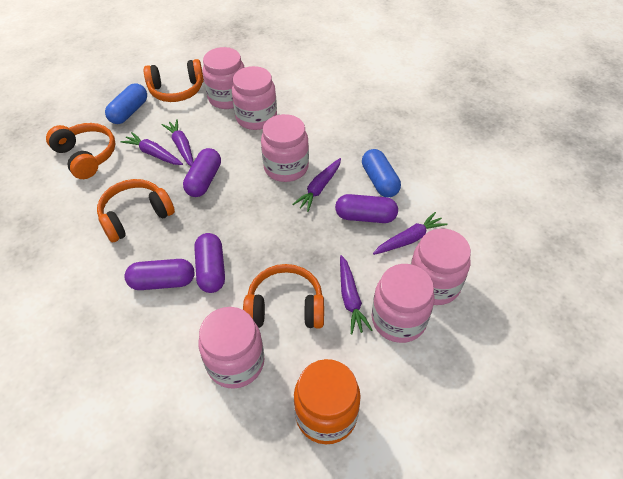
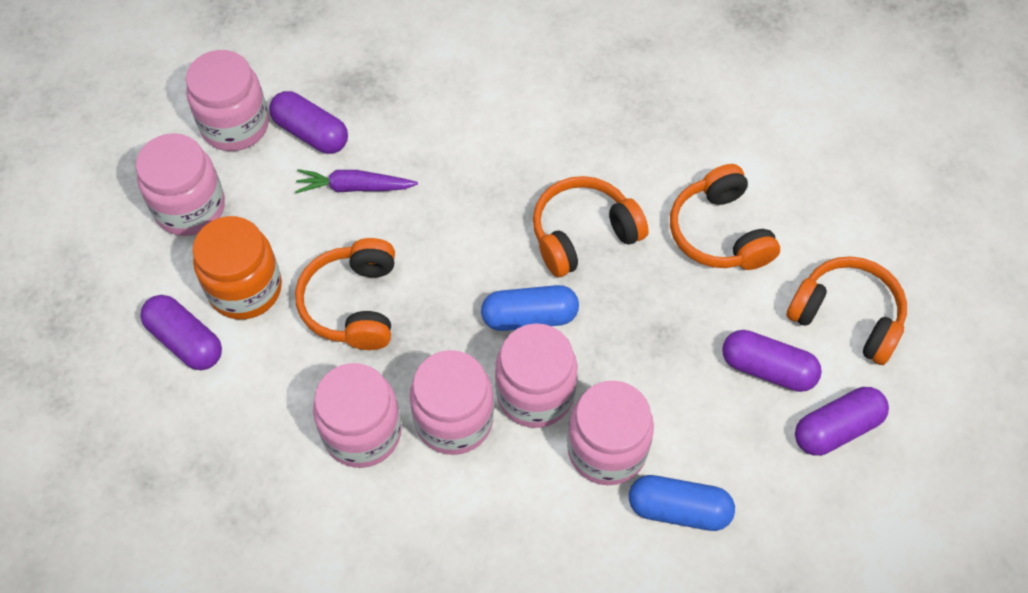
purple carrot: [120,132,183,165] [162,119,194,166] [292,158,341,212] [340,255,372,334] [373,212,447,255] = 5 -> [295,169,418,193] = 1

